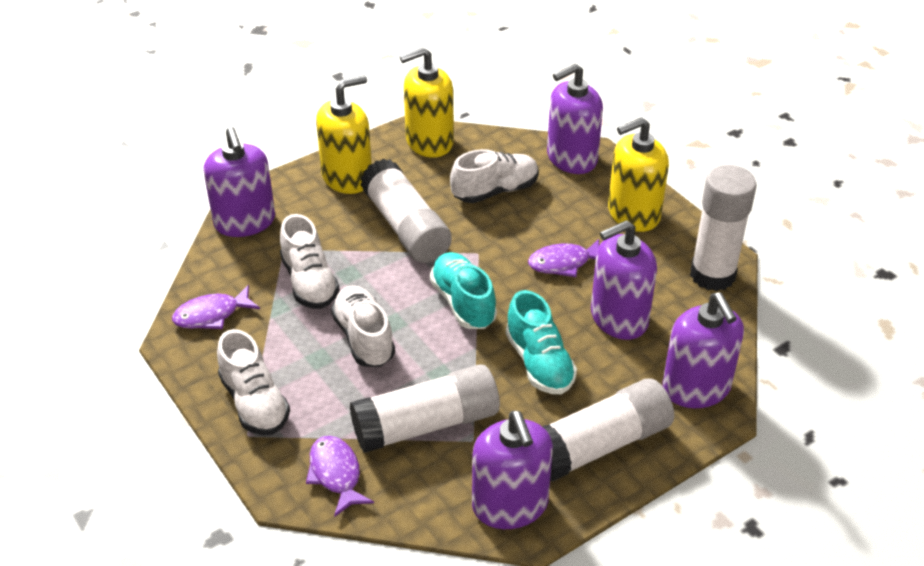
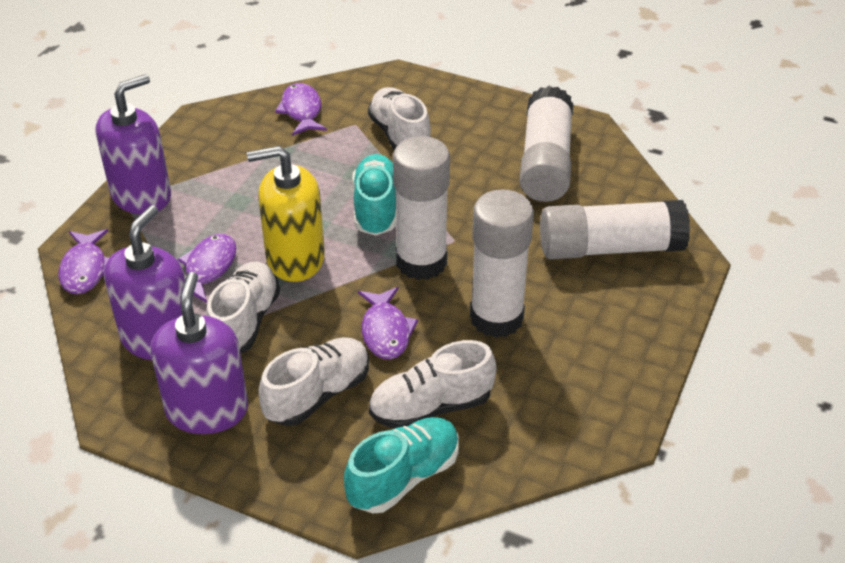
purple fish: [172,285,260,329] [306,435,374,517] [528,239,599,277] = 3 -> [58,229,109,294] [177,234,236,303] [275,83,327,136] [358,287,418,360] = 4
purple soap dispenser: [203,127,275,237] [472,411,553,529] [547,63,603,174] [591,220,657,340] [662,292,744,408] = 5 -> [96,74,171,214] [104,205,185,360] [151,272,248,434] = 3
yellow soap dispenser: [316,75,372,194] [400,47,454,158] [608,117,669,232] = 3 -> [247,146,325,282] = 1

